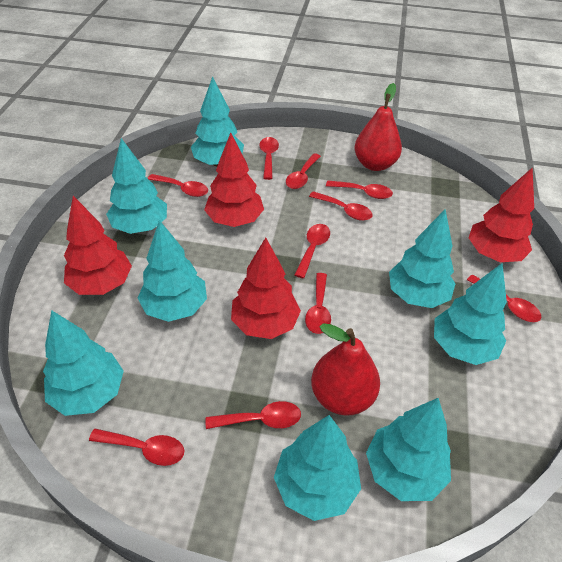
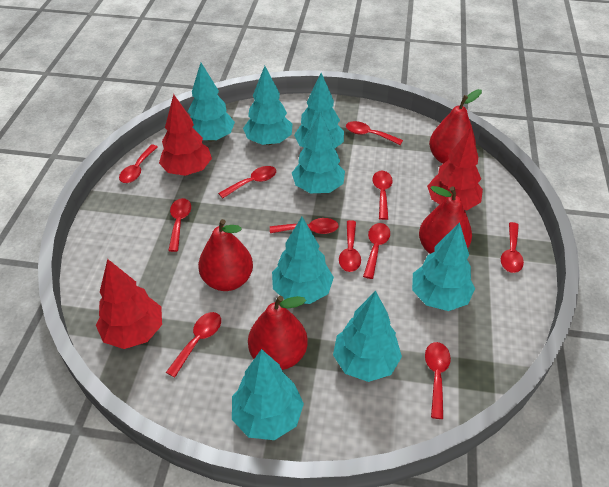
red pear: [311,323,380,416] [354,83,402,171] = 2 -> [198,219,253,291] [248,296,308,370] [419,186,472,254] [429,89,482,164] = 4
red spoon: [89,429,185,466] [148,174,208,197] [206,401,301,429] [259,137,279,180] [286,153,321,189] [294,224,330,278] [305,273,331,334] [309,191,373,221] [326,180,393,199] [467,275,542,322] = 10 -> [119,145,158,183] [166,312,221,378] [168,198,191,252] [218,166,276,199] [270,218,339,234] [339,220,361,272] [346,121,403,145] [363,223,390,279] [372,171,393,220] [425,342,451,419] [501,222,524,273] = 11
red tree: [64,196,132,295] [204,133,264,227] [231,238,301,339] [469,167,534,262] = 4 -> [96,259,162,349] [159,94,212,176] [427,128,483,210] = 3

